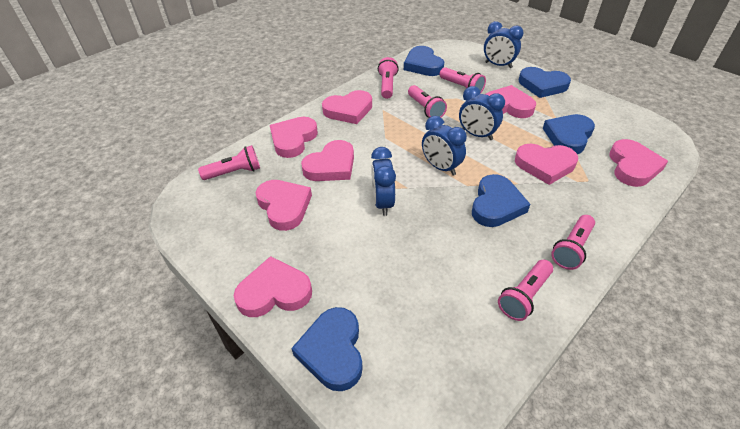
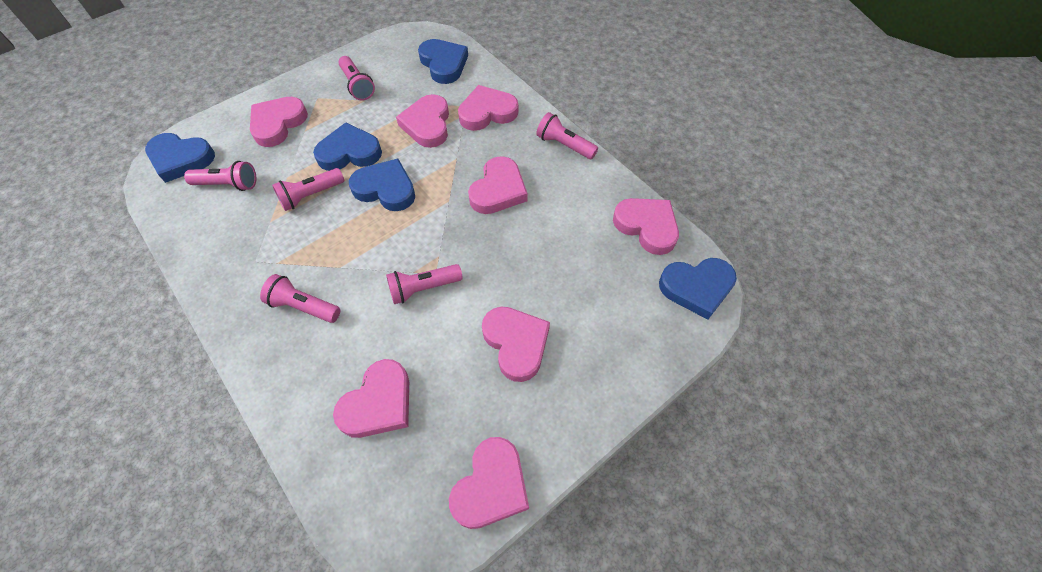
blue clock: [371,147,396,216] [422,116,467,176] [459,86,505,140] [484,21,524,68] = 4 -> none = 0

